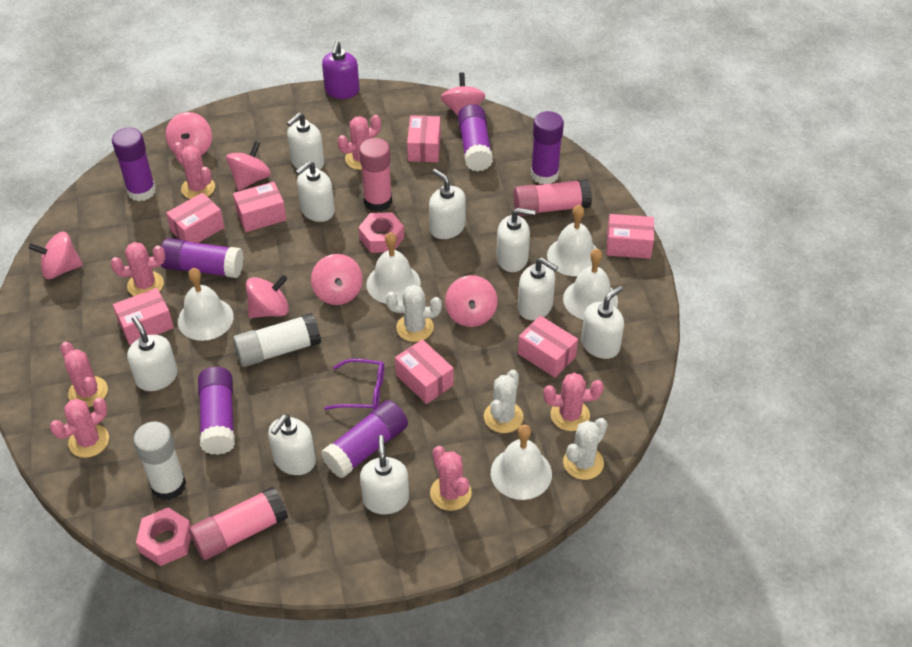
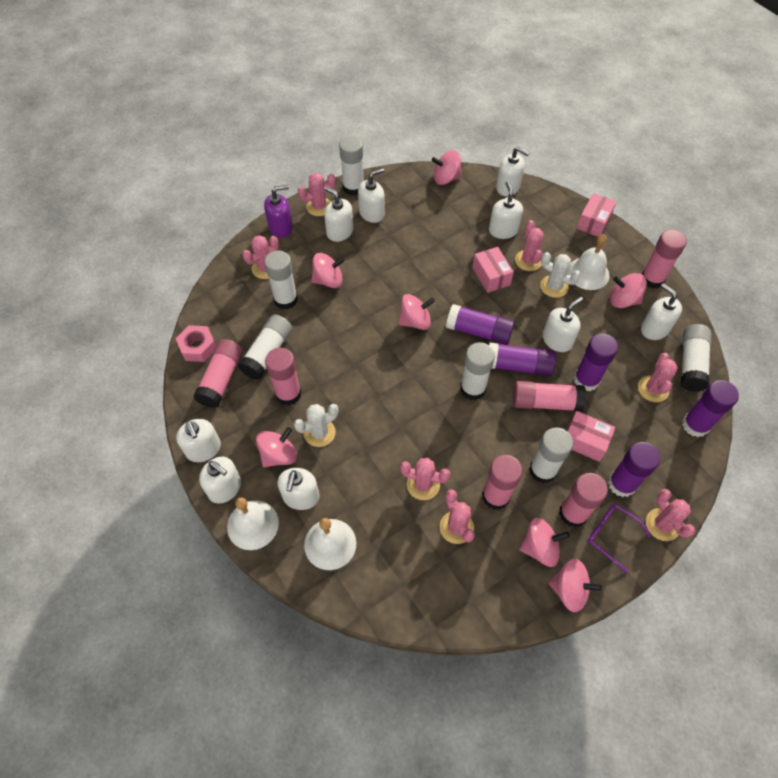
pink box: [113,288,174,345] [166,193,224,243] [233,182,287,232] [395,339,454,404] [407,115,441,162] [518,315,578,378] [606,214,654,259] = 7 -> [472,247,514,293] [567,411,615,462] [577,193,617,237] = 3
pink glue stick: [189,486,288,560] [359,138,392,212] [513,179,592,216] = 3 -> [193,339,243,408] [265,348,301,405] [482,455,522,510] [513,381,586,412] [559,473,608,527] [642,229,687,288] = 6
pink nut: [136,508,191,566] [358,212,404,253] = 2 -> [176,325,216,362] = 1
purple glue stick: [112,128,156,201] [161,238,244,278] [198,367,235,455] [321,400,408,478] [458,104,493,172] [531,111,564,184] = 6 -> [446,304,514,345] [489,342,556,376] [574,333,618,391] [608,442,660,497] [682,380,739,437] = 5
white bell: [178,268,234,341] [366,232,421,304] [491,424,552,500] [547,205,597,276] [563,249,618,320] = 5 -> [227,498,279,550] [304,518,356,570] [568,234,609,290] = 3
white cactus: [386,285,442,342] [484,370,523,433] [563,418,607,480] = 3 -> [294,404,338,447] [540,252,581,298] = 2
white glue stick: [133,421,186,500] [233,313,321,367] = 2 -> [238,315,292,380] [264,250,298,309] [339,136,364,196] [460,342,495,400] [529,428,573,483] [681,324,711,392] = 6

